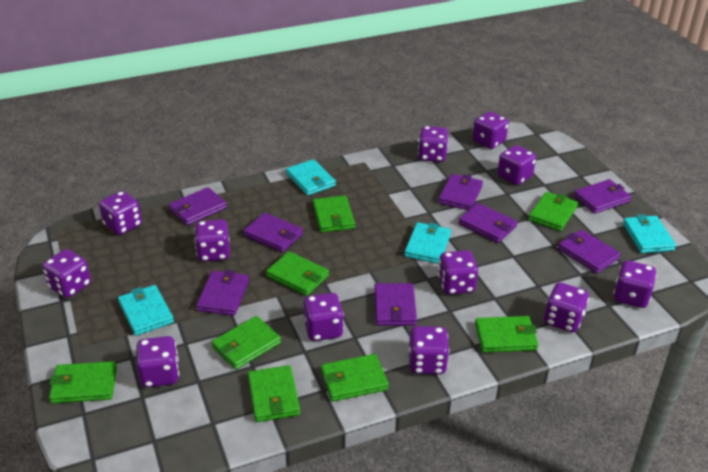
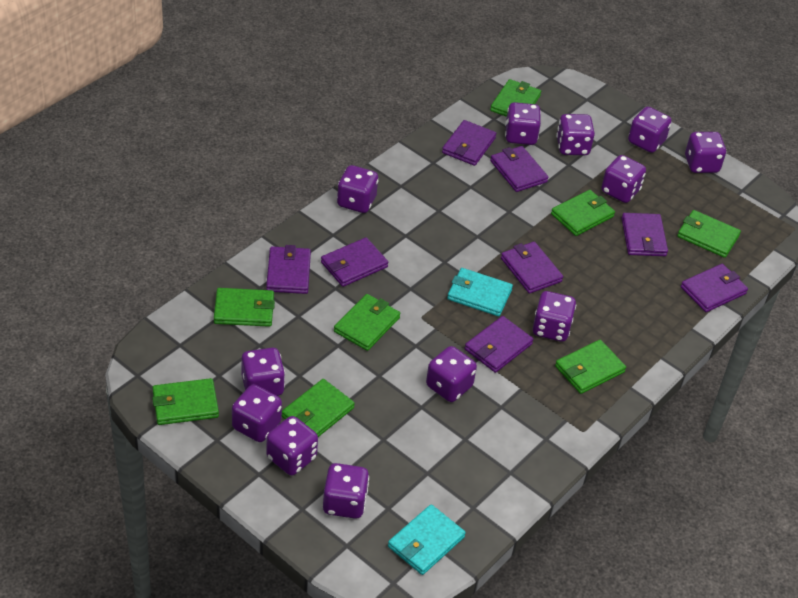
turquoise wallet: [118,285,174,336] [286,159,336,196] [404,222,451,264] [623,214,676,253] = 4 -> [388,504,466,575] [447,268,513,316] = 2

